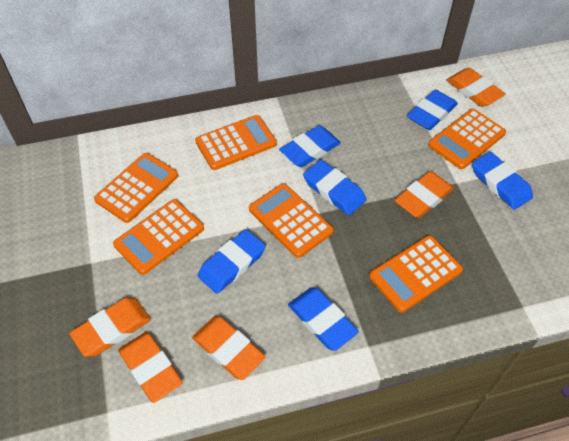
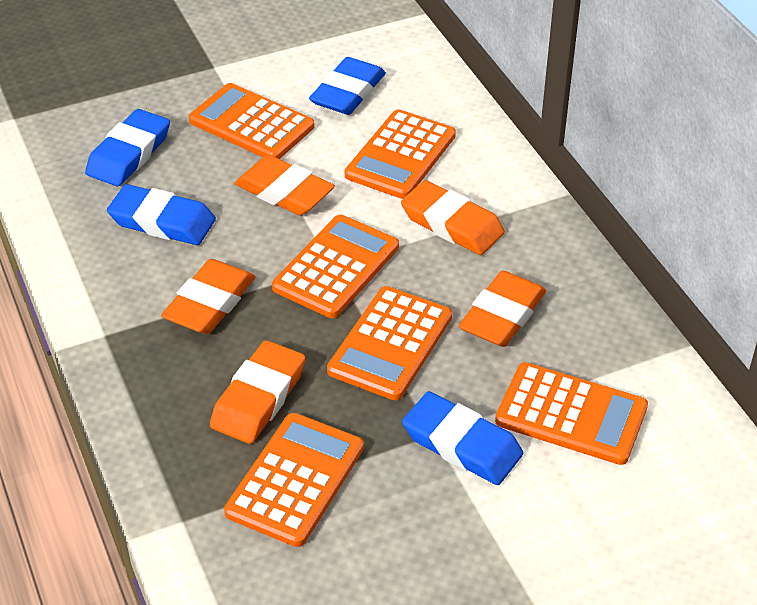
blue eraser: [198,229,266,294] [279,125,341,167] [288,288,359,351] [303,160,366,215] [407,90,458,130] [472,152,533,210] = 6 -> [85,109,170,186] [107,184,216,245] [309,57,386,115] [402,391,523,485] = 4

